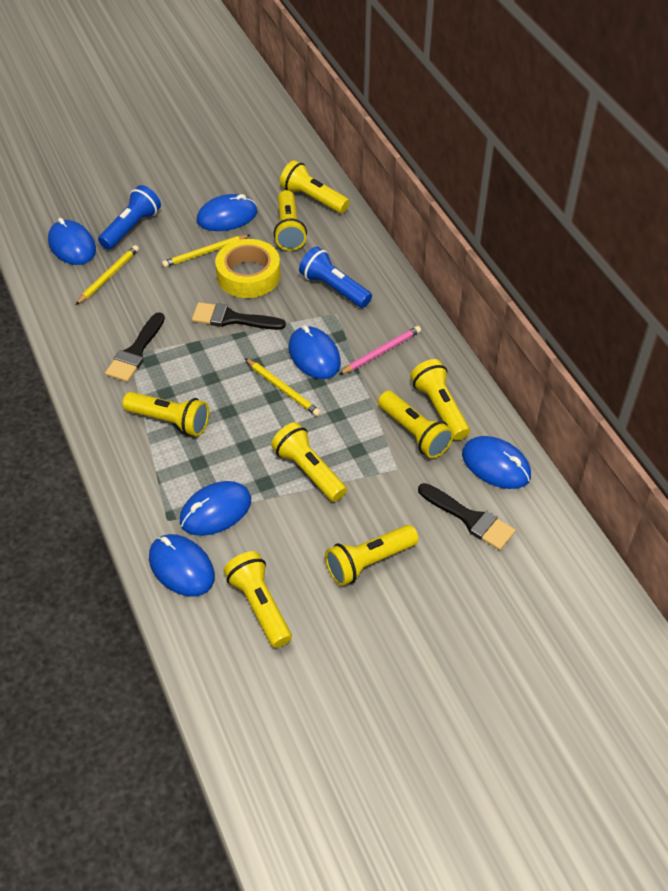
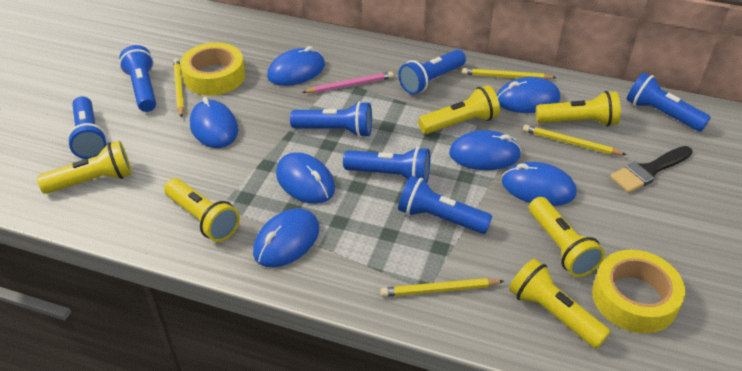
black brush: [105,312,165,382] [192,302,286,330] [418,483,516,550] = 3 -> [610,146,692,193] = 1
blue flashlight: [98,185,161,250] [299,247,372,308] = 2 -> [67,96,107,159] [119,45,156,112] [290,101,372,137] [343,146,431,183] [398,50,466,94] [398,176,492,234] [627,72,711,132] = 7
blue mouse: [48,218,96,265] [149,534,215,597] [180,481,251,536] [197,194,257,231] [289,325,341,379] [462,436,531,489] = 6 -> [190,97,238,148] [253,208,319,267] [267,46,325,86] [276,152,335,204] [449,130,521,170] [497,77,560,113] [502,162,577,206] = 7
yellow flashlight: [122,392,209,436] [224,551,292,648] [271,422,347,502] [274,190,307,251] [280,160,350,213] [325,525,419,586] [378,391,454,459] [410,359,470,440] = 8 -> [37,141,132,194] [164,178,240,242] [418,85,500,134] [509,259,611,349] [529,197,605,277] [536,91,621,127] = 6
yellow pencil: [76,245,139,305] [162,235,250,267] [245,358,321,416] = 3 -> [173,58,184,118] [380,278,504,297] [462,68,557,80] [523,125,627,155] = 4
yellow tape: [215,239,280,298] = 1 -> [180,43,245,95] [592,250,685,333] = 2

